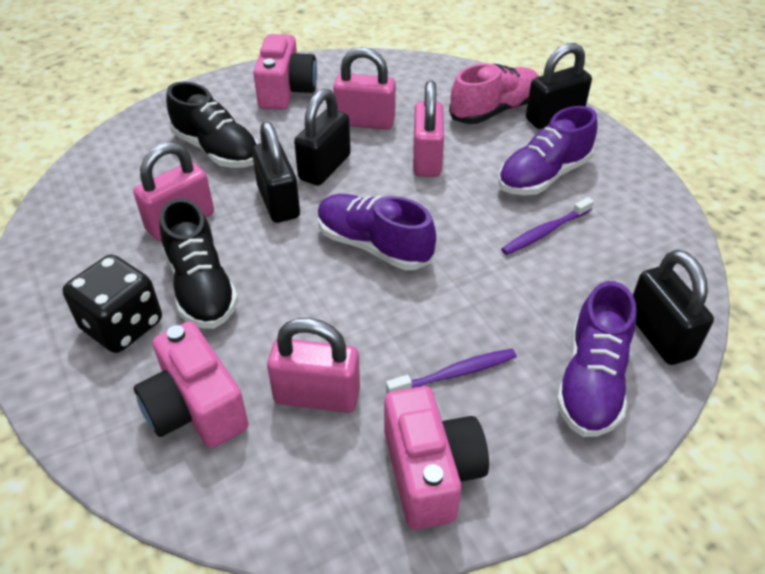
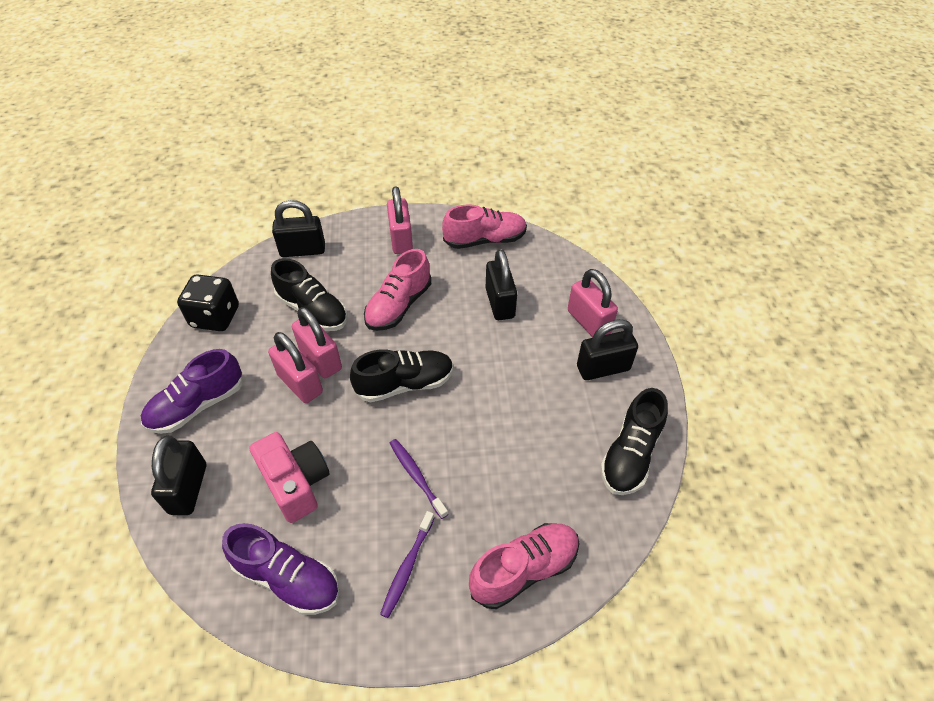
black shoe: [160,198,238,329] [166,82,258,168] = 2 -> [271,258,348,331] [350,349,454,402] [600,388,668,495] = 3
pink camera: [134,321,249,448] [253,34,317,110] [384,386,489,530] = 3 -> [250,432,330,523] = 1
pink shoe: [449,64,539,124] = 1 -> [364,249,431,331] [442,204,527,249] [469,523,580,609] = 3
purple shoe: [318,194,436,270] [498,106,598,195] [556,281,636,437] = 3 -> [141,349,243,434] [222,523,340,615] = 2

